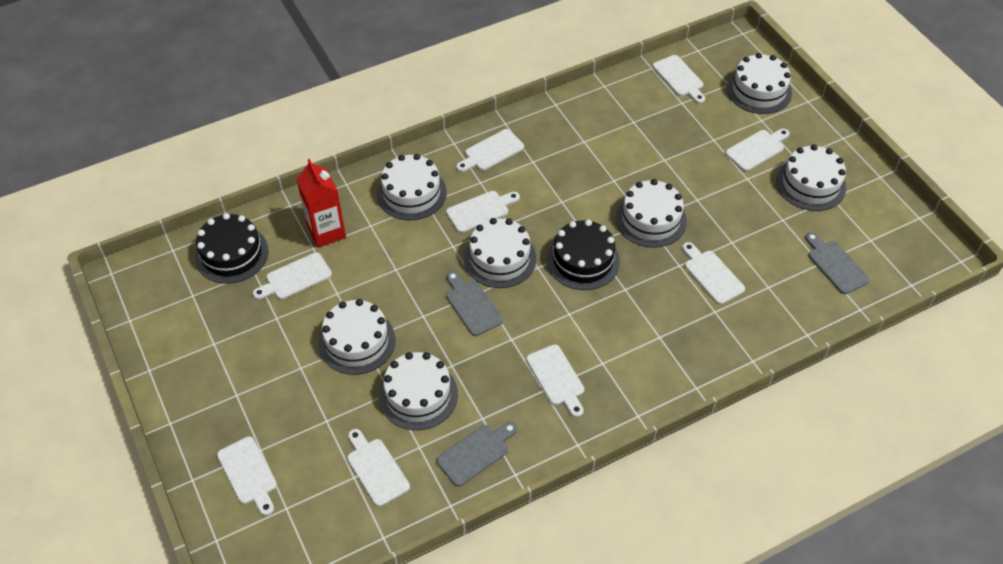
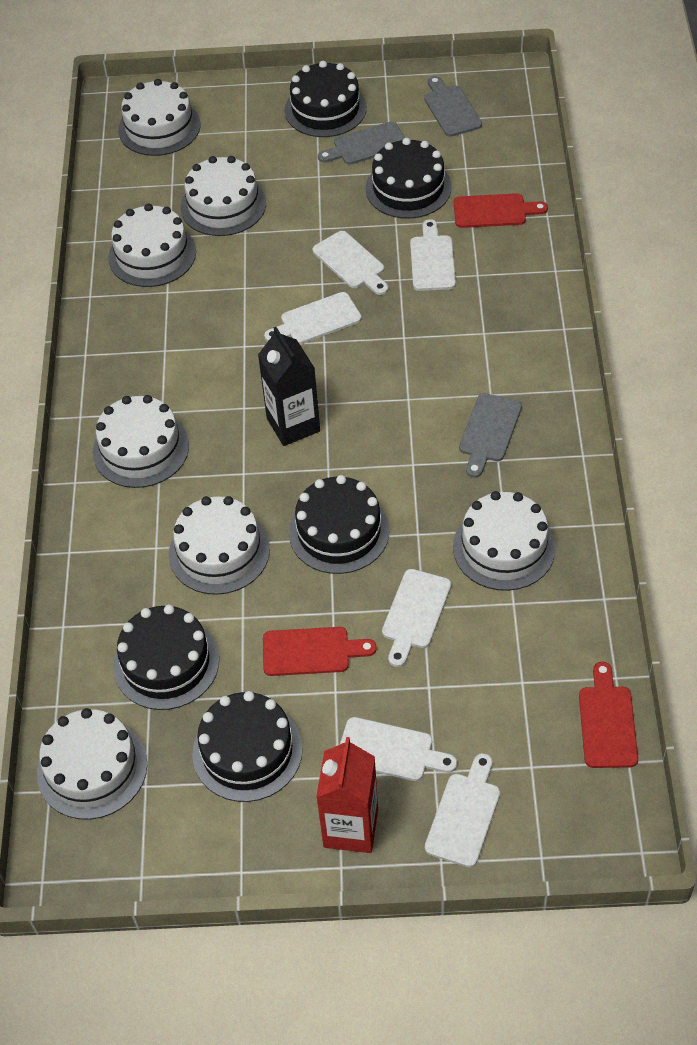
black cake: [195,213,268,284] [547,220,620,290] = 2 -> [113,605,219,710] [192,691,303,802] [285,61,367,137] [289,475,390,574] [366,138,451,219] = 5
black carton: none = 0 -> [258,327,320,446] = 1
red cutting board: none = 0 -> [263,627,377,676] [454,193,548,228] [579,662,638,768] = 3
white cutting board: [217,436,277,516] [253,252,332,300] [347,429,410,507] [446,191,520,233] [456,129,524,172] [526,344,584,417] [653,55,705,103] [682,242,745,304] [725,129,790,171] = 9 -> [264,292,362,344] [312,231,388,295] [340,717,457,781] [382,569,451,667] [410,219,456,291] [425,753,500,868] = 6

